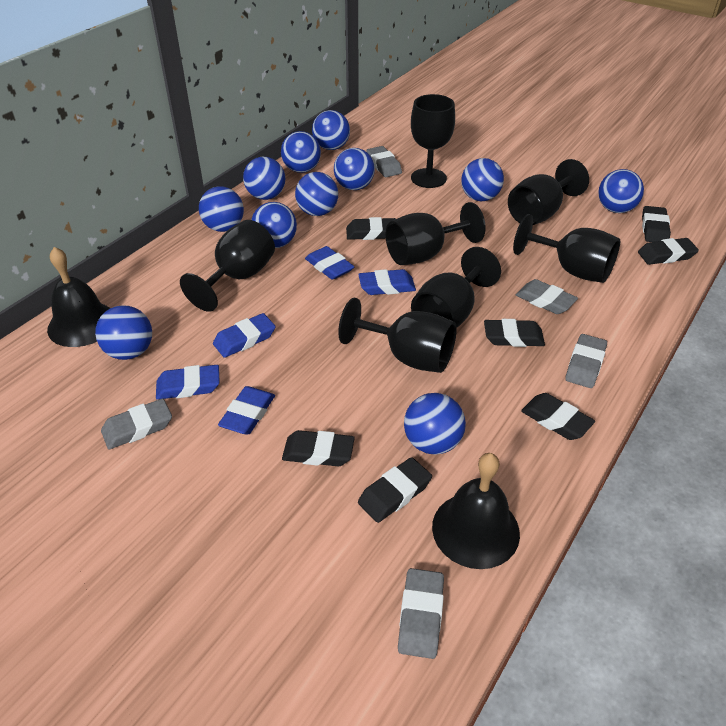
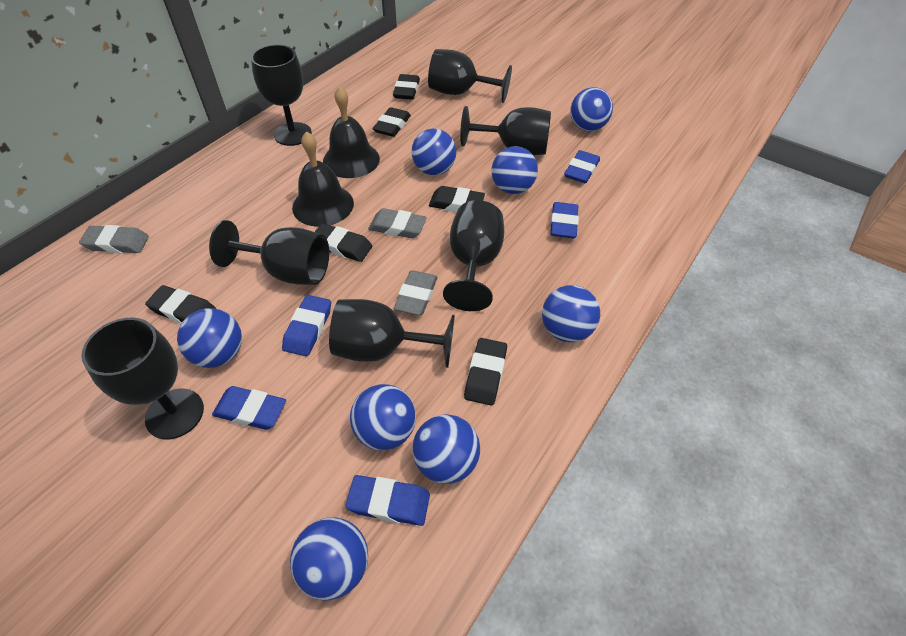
black eraser: [282,430,355,467] [346,217,396,240] [358,457,432,523] [484,319,545,347] [521,393,595,440] [638,238,699,265] [642,206,671,242] = 7 -> [145,285,216,324] [315,223,372,262] [372,107,411,137] [393,74,420,100] [429,186,485,212] [464,338,507,406] = 6
blue ball: [95,305,152,360] [199,186,244,232] [243,157,285,200] [251,202,297,248] [281,131,321,173] [295,172,338,216] [312,110,350,150] [334,148,375,190] [404,393,466,455] [461,158,504,201] [598,169,644,213] = 11 -> [177,308,242,368] [290,518,368,600] [350,384,416,451] [411,128,456,175] [412,414,480,484] [492,146,538,194] [542,285,600,342] [570,87,613,131] = 8
grey eraser: [101,399,172,449] [366,146,402,177] [398,568,444,659] [516,279,578,314] [565,334,607,388] = 5 -> [79,225,149,253] [368,208,427,238] [394,270,437,315] = 3

